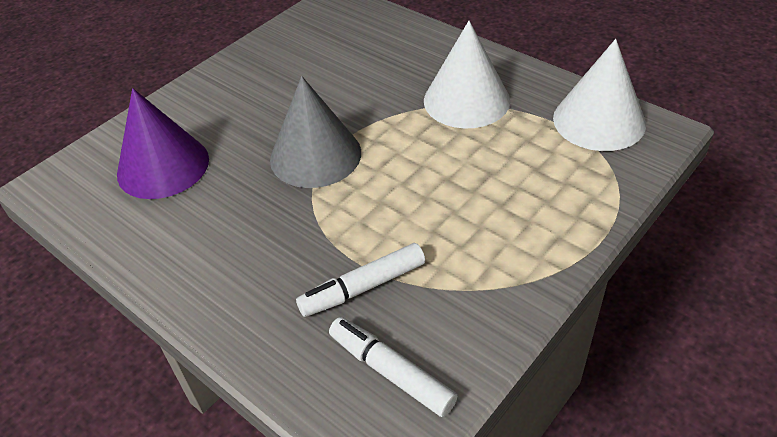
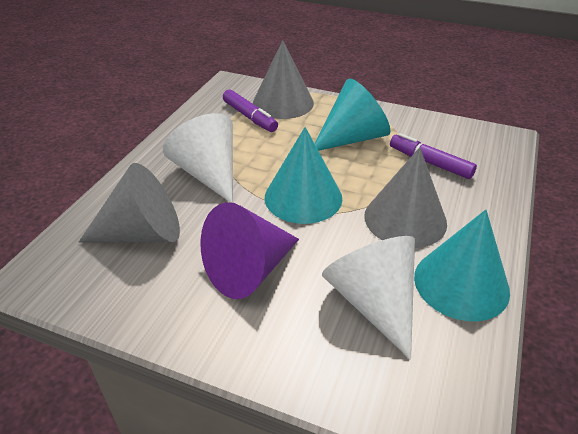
grey cone: [270,76,361,188] = 1 -> [79,163,180,243] [253,40,314,119] [364,147,447,248] = 3
purple marker: none = 0 -> [223,89,278,132] [390,133,477,179] = 2
turquoise cone: none = 0 -> [265,127,342,224] [314,79,391,151] [414,210,510,321] = 3
white marker: [296,243,425,317] [329,317,457,417] = 2 -> none = 0

